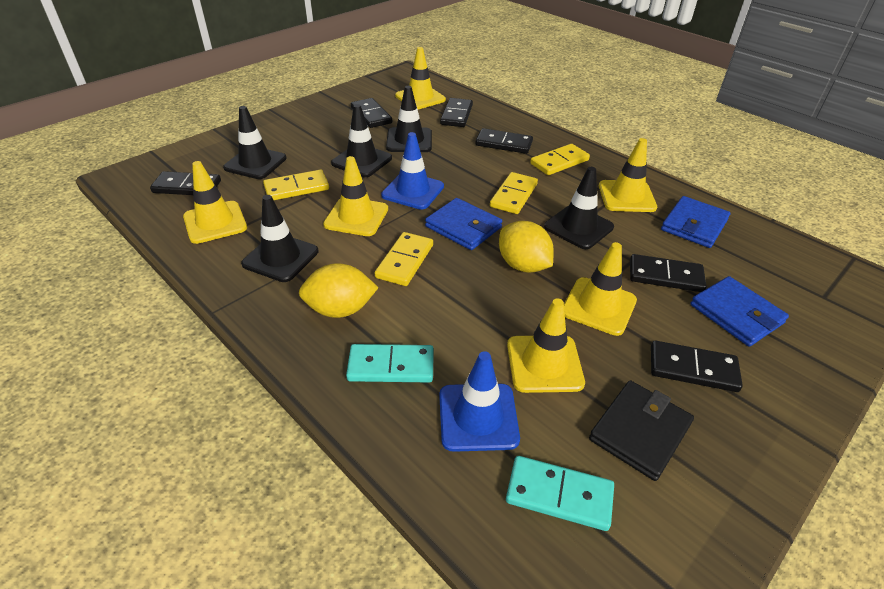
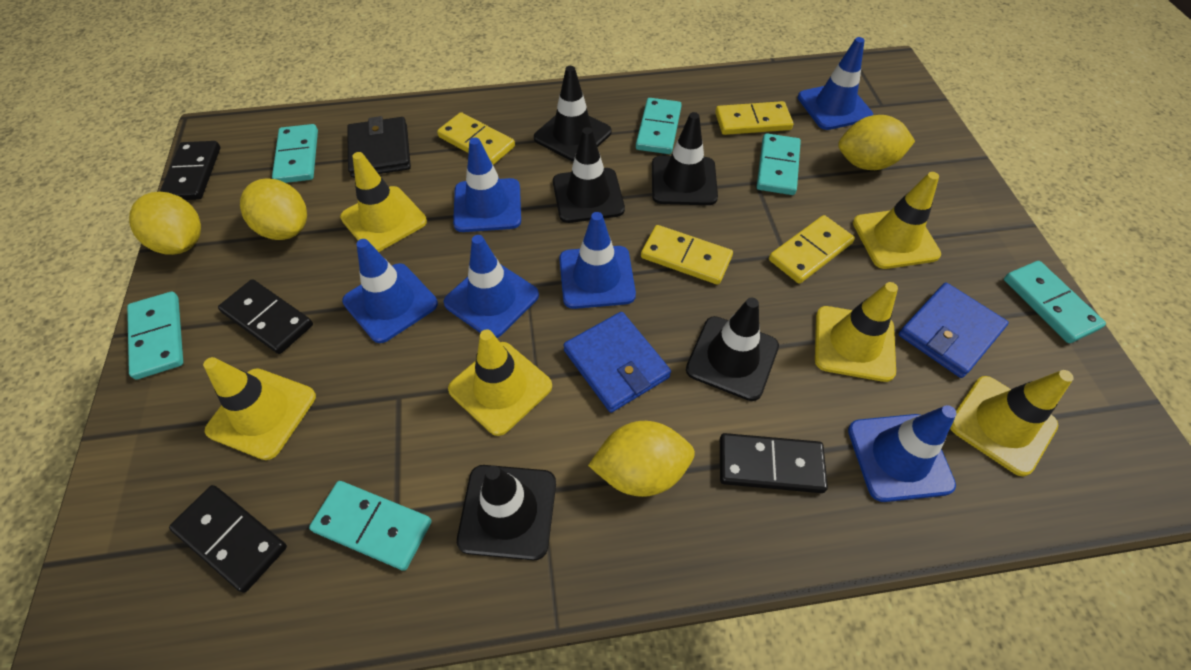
black domino: [150,171,221,195] [351,98,392,128] [440,98,473,127] [475,128,533,154] [630,254,707,292] [651,341,743,392] = 6 -> [160,141,220,200] [169,485,287,593] [218,279,313,354] [720,433,828,493] = 4
blue traffic cone: [381,132,444,210] [439,351,520,452] = 2 -> [342,239,438,343] [443,235,539,338] [453,137,521,232] [559,212,636,309] [798,37,873,130] [848,405,957,502] = 6
blue wallet: [425,198,502,250] [661,196,730,248] [691,276,789,347] = 3 -> [563,312,671,413] [899,283,1009,378] = 2
turquoise domino: [346,344,434,383] [506,456,614,531] = 2 -> [127,292,183,380] [272,124,318,183] [309,481,431,571] [636,98,682,154] [757,133,801,195] [1004,261,1106,343] = 6
yellow lemon: [299,263,379,318] [499,221,554,273] = 2 -> [129,192,201,255] [240,178,307,240] [588,421,695,497] [838,115,915,170] = 4

